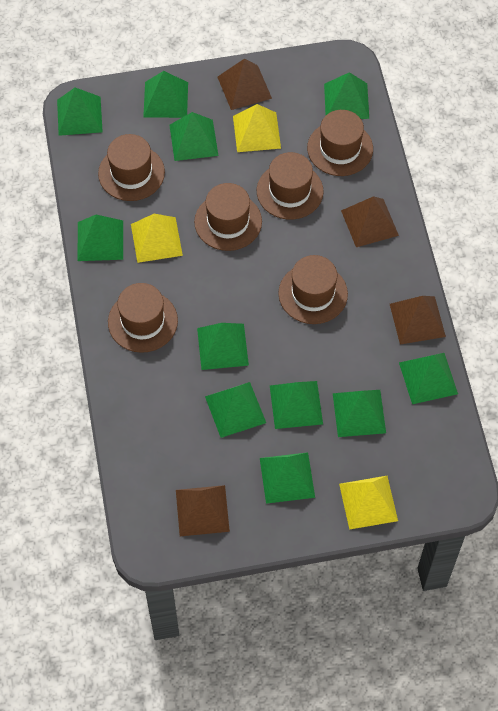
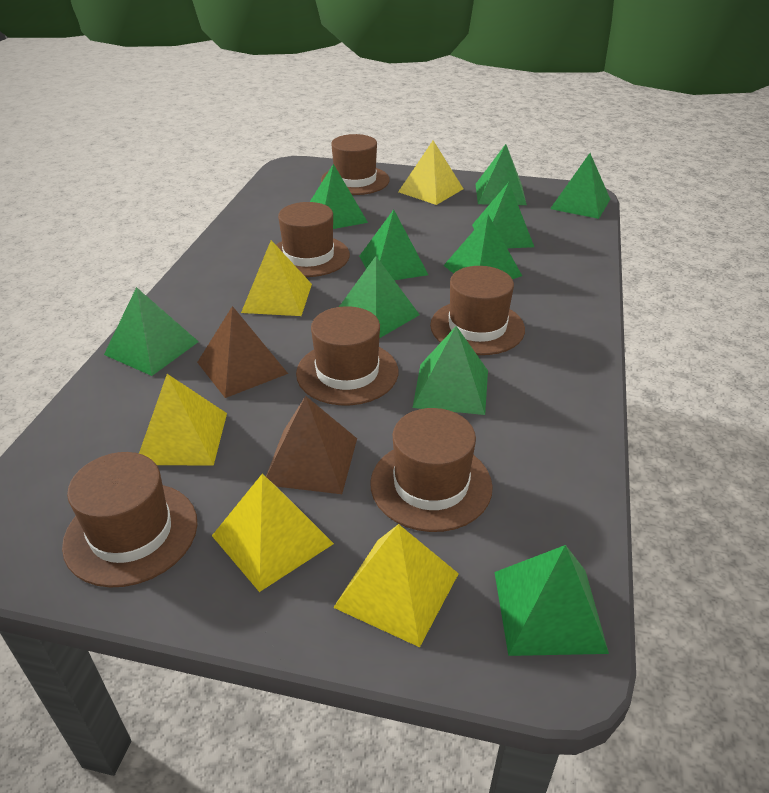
brown pyramid: [176,485,230,536] [218,58,272,110] [341,196,399,247] [390,296,446,345] = 4 -> [197,306,288,398] [266,396,357,494] = 2
green pyramid: [57,88,103,136] [77,215,123,261] [143,71,188,118] [169,112,218,161] [197,323,249,370] [205,382,266,438] [260,452,315,504] [270,381,323,429] [324,72,369,119] [333,390,386,437] [399,353,458,404] = 11 -> [104,287,199,376] [310,164,368,229] [339,256,420,338] [359,209,428,280] [413,326,488,415] [443,215,522,279] [472,182,534,248] [476,144,527,205] [495,545,609,656] [550,153,610,219] = 10
yellow pyramid: [131,214,183,263] [233,104,281,152] [339,476,398,530] = 3 -> [139,374,227,465] [212,474,334,592] [241,240,312,316] [333,524,459,647] [398,140,463,205] = 5

